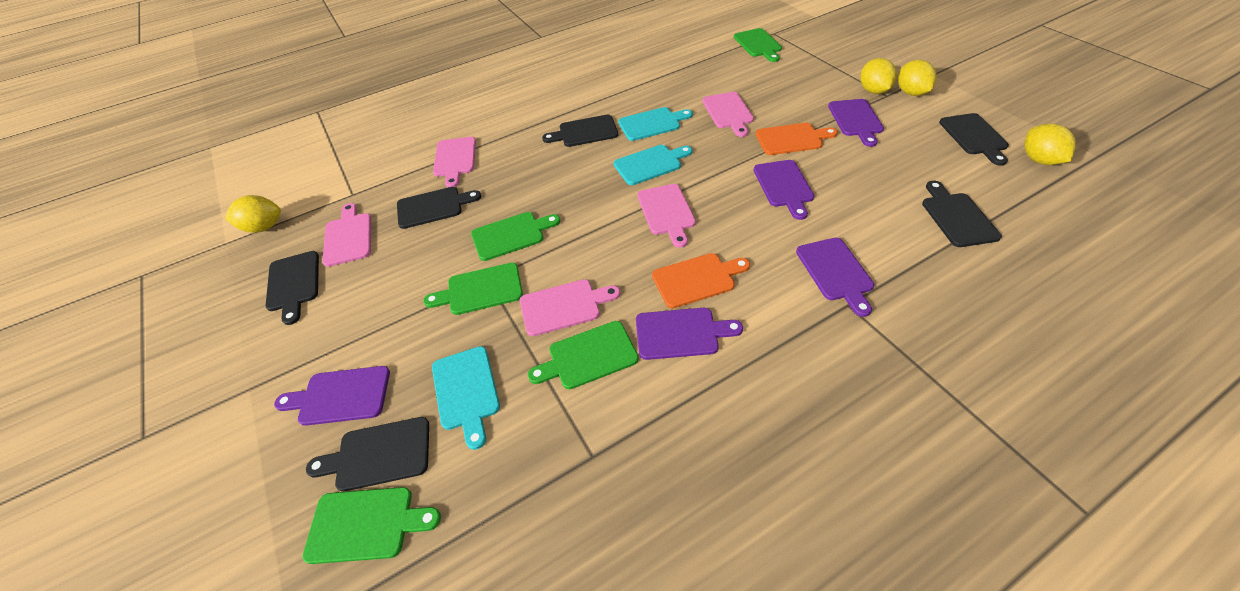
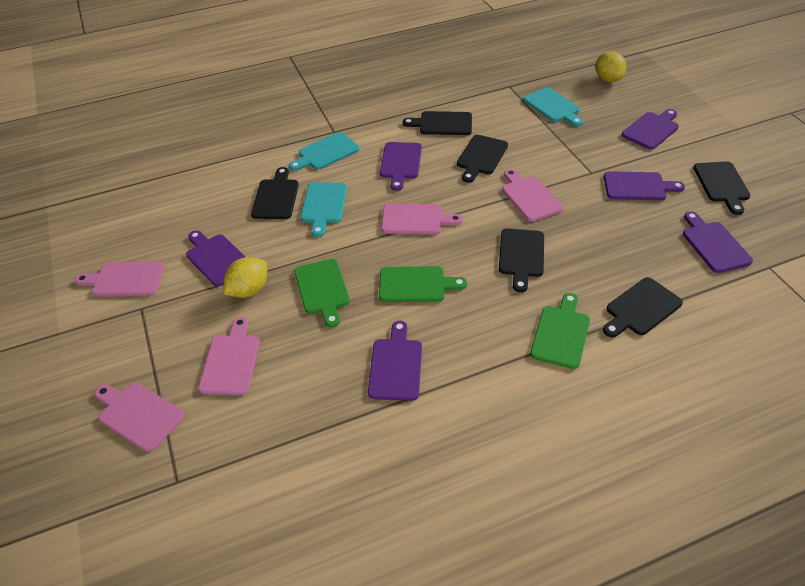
green cutting board: [303,487,441,564] [424,263,523,315] [471,212,560,261] [528,321,639,389] [734,28,782,62] = 5 -> [294,259,350,327] [379,266,467,302] [530,293,590,369] = 3
orange cutting board: [652,253,750,308] [756,123,838,155] = 2 -> none = 0
purple cutting board: [274,366,390,426] [636,308,743,360] [754,160,814,220] [796,238,874,317] [828,99,884,147] = 5 -> [186,230,245,286] [368,321,422,401] [380,142,422,191] [604,171,685,200] [622,109,679,150] [683,211,753,273] = 6
yellow lemon: [225,195,281,233] [860,58,897,94] [898,60,937,96] [1024,124,1076,165] = 4 -> [223,257,267,298] [595,51,626,82] = 2

